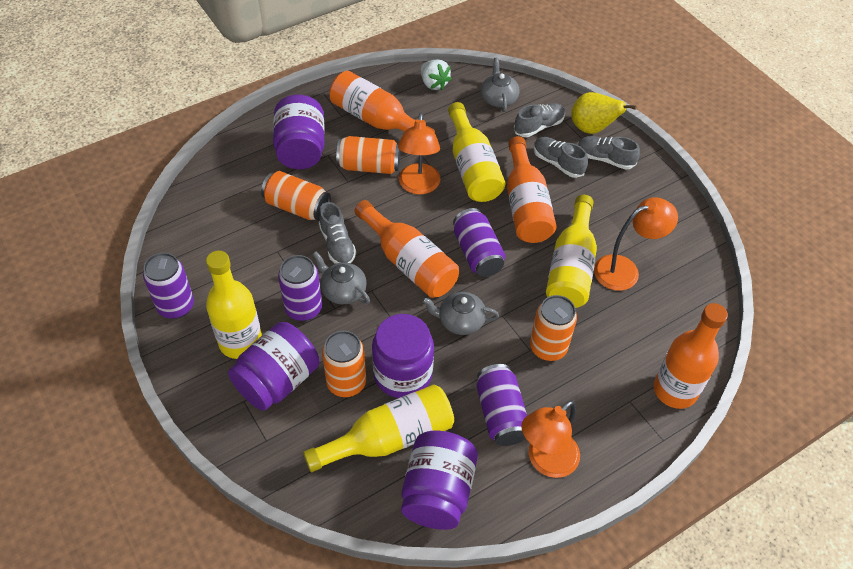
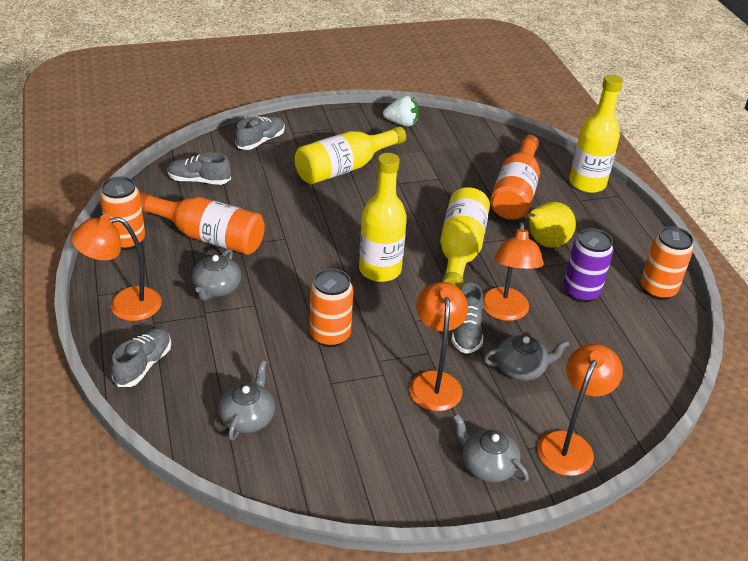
grey teapot: [313,251,370,304] [422,292,499,335] [481,58,520,112] = 3 -> [192,248,241,301] [218,360,275,441] [453,414,529,482] [484,335,570,381] = 4
orange bottle: [329,71,435,133] [354,200,459,298] [507,136,556,243] [654,303,728,409] = 4 -> [140,192,265,255] [490,135,540,220] = 2
orange can: [261,171,331,221] [322,331,366,397] [336,136,401,174] [530,295,577,361] = 4 -> [100,176,145,250] [310,269,353,347] [641,226,694,300] = 3
orange lamp: [398,112,440,194] [521,400,580,478] [594,197,678,291] = 3 -> [71,215,162,321] [409,282,468,411] [483,222,543,321] [537,344,623,476] = 4
purple can: [143,253,194,319] [278,255,322,321] [453,208,505,277] [477,364,527,446] = 4 -> [563,228,614,303] = 1
purple jar: [228,322,319,411] [273,95,325,169] [372,314,434,398] [401,431,478,530] = 4 -> none = 0

